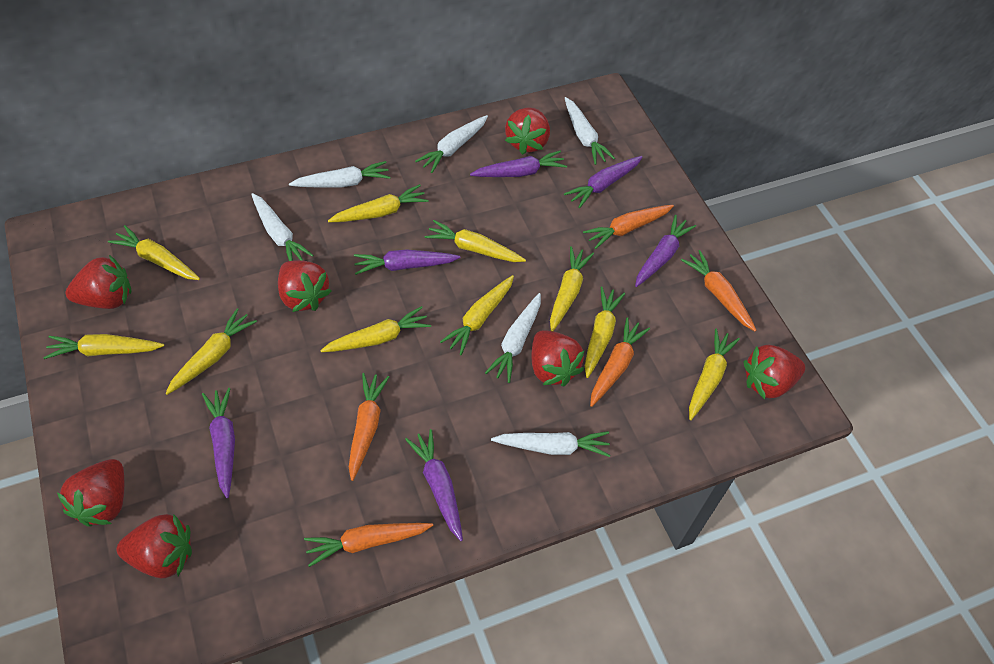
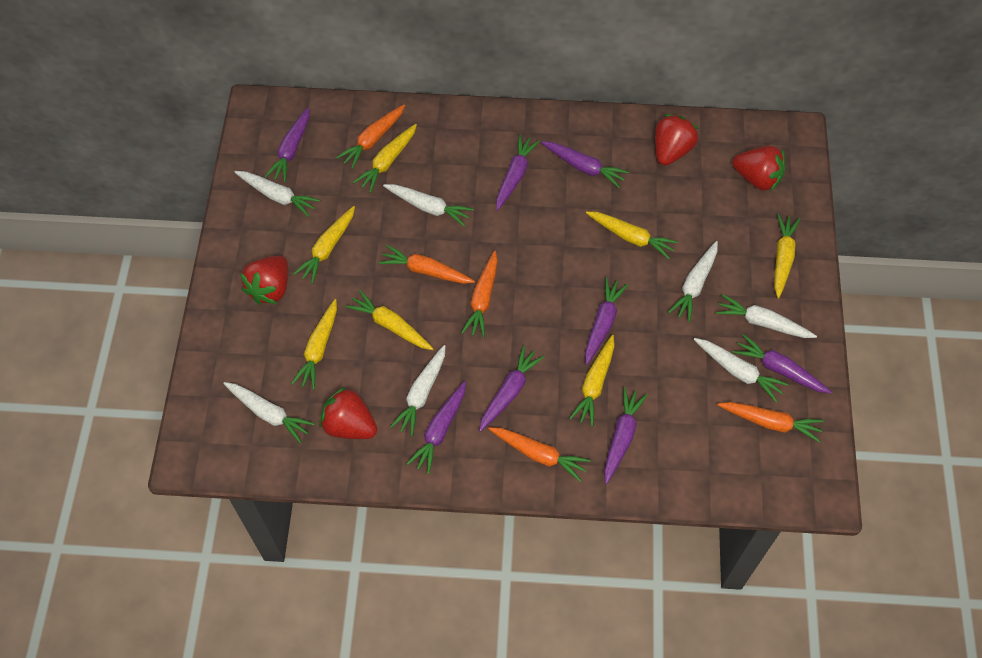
purple carrot: [202,388,235,498] [354,249,460,275] [405,429,463,541] [470,151,567,177] [564,156,642,209] [635,215,696,287] = 6 -> [265,107,310,182] [407,381,466,474] [479,345,544,432] [496,134,540,211] [541,141,629,188] [585,277,628,365] [604,387,648,484] [733,334,831,394] = 8
red strawberry: [57,459,124,527] [65,255,132,309] [117,514,192,578] [278,260,332,312] [505,108,550,155] [532,330,584,386] [743,345,805,399] = 7 -> [240,256,288,305] [319,387,377,439] [655,114,699,166] [733,146,785,191] = 4
white carrot: [251,193,314,261] [289,161,390,187] [415,115,488,173] [485,293,541,383] [491,431,611,457] [565,97,615,165] = 6 -> [223,382,315,443] [234,171,320,217] [383,184,474,227] [390,345,446,436] [668,241,718,322] [694,338,789,402] [716,294,817,338] = 7
yellow carrot: [43,334,164,359] [108,225,200,280] [165,308,257,395] [320,306,431,352] [328,184,429,222] [425,220,526,262] [440,275,514,355] [550,246,594,331] [585,286,625,378] [689,328,740,420] = 10 -> [291,299,337,390] [293,206,355,284] [346,290,434,350] [353,124,417,193] [569,335,615,427] [586,211,678,259] [774,214,800,298] = 7

